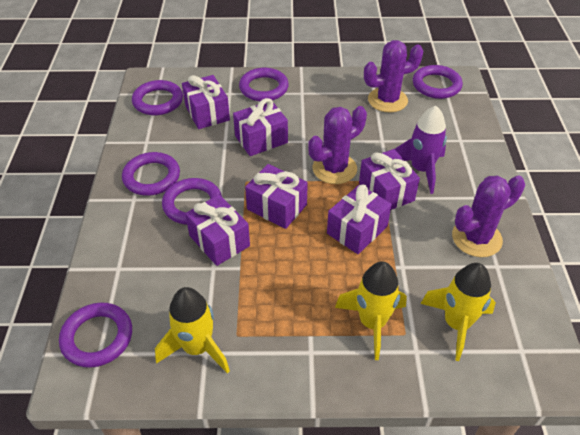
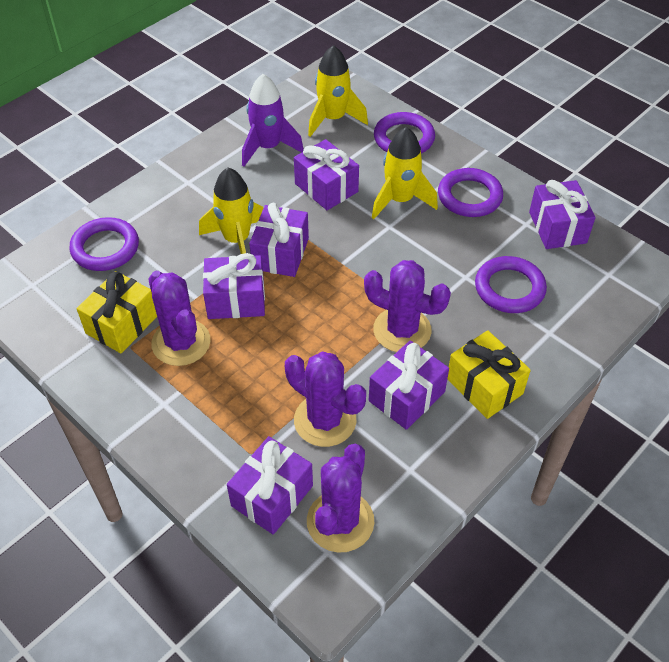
purple cactus: [308,106,367,184] [364,40,423,113] [452,175,525,257] = 3 -> [148,271,210,366] [285,351,366,447] [307,444,374,553] [364,260,451,352] = 4
purple ring: [59,303,132,368] [122,152,180,196] [132,80,183,115] [162,178,222,225] [239,68,289,101] [413,65,463,99] = 6 -> [69,217,139,271] [374,112,435,153] [438,168,503,217] [475,256,547,313] = 4
yellow gift: none = 0 -> [76,271,157,353] [447,330,531,419] = 2

